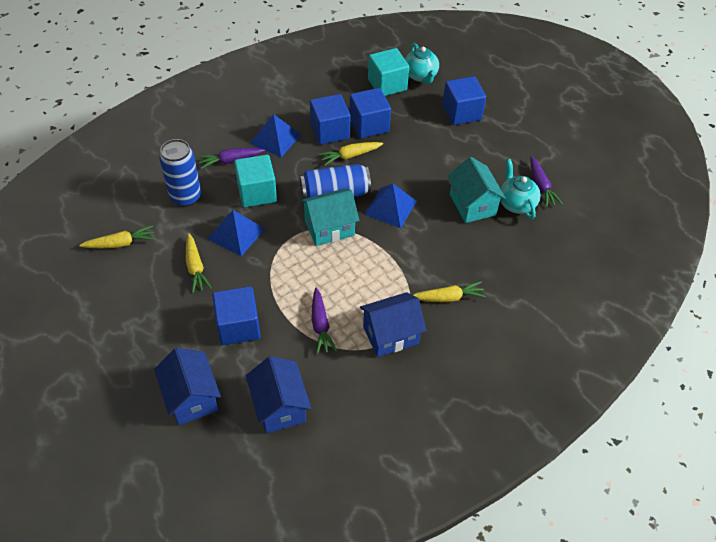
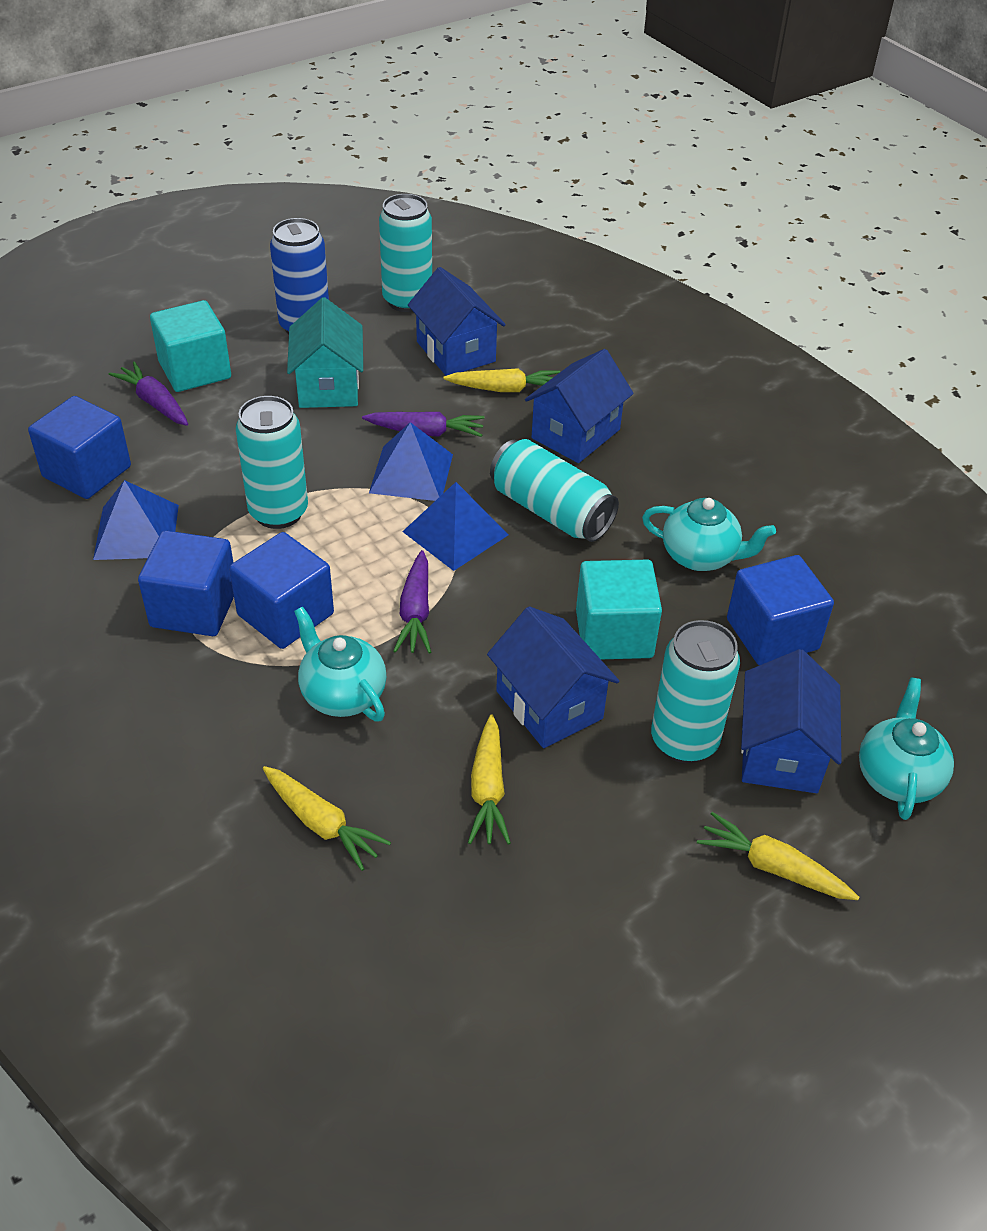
blue can: [159,139,201,207] [300,164,371,199] = 2 -> [270,218,329,335] = 1
blue house: [154,348,221,425] [246,356,311,433] [360,292,426,357] = 3 -> [408,267,506,376] [487,606,619,748] [525,349,634,463] [741,649,842,793] = 4
turquoise can: none = 0 -> [236,396,308,529] [379,194,432,312] [490,439,619,542] [651,620,740,763] = 4
turquoise house: [300,189,359,246] [448,157,506,223] = 2 -> [287,297,363,408] = 1
turquoise teapot: [405,43,439,84] [500,159,541,219] = 2 -> [294,606,386,721] [642,498,776,571] [859,678,954,820] = 3

